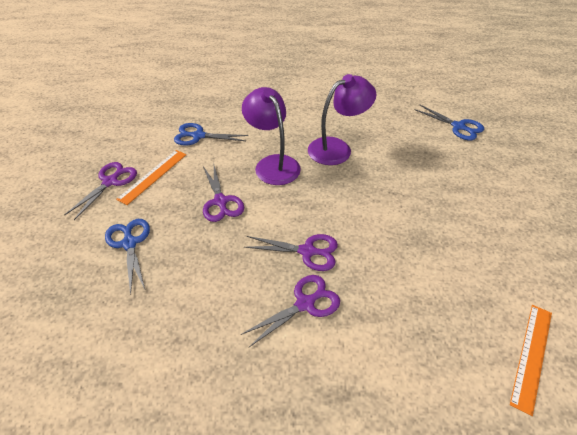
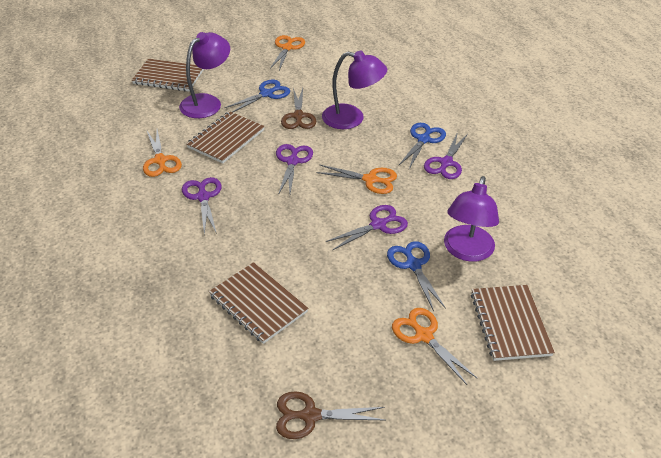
brown notebook: none = 0 -> [132,59,204,92] [186,111,265,164] [209,262,308,344] [471,285,555,361] = 4
brown scissors: none = 0 -> [276,391,385,439] [281,88,316,129] = 2
orange ruler: [116,150,187,205] [510,305,552,416] = 2 -> none = 0
orange scissors: none = 0 -> [143,130,182,177] [270,35,305,70] [316,164,397,194] [392,308,478,385] = 4
purple lamp: [242,87,301,185] [308,74,377,165] = 2 -> [179,32,230,118] [322,51,387,129] [444,176,499,262] = 3

